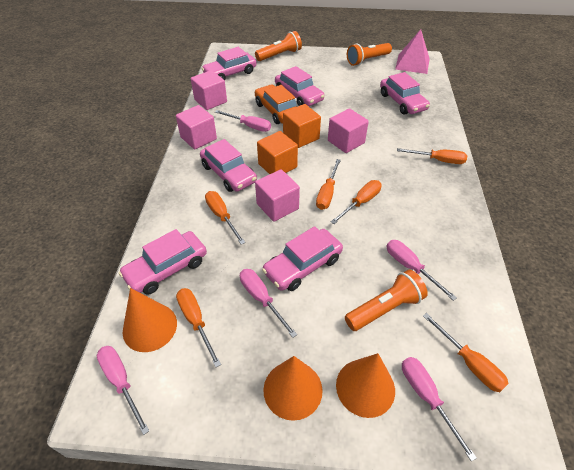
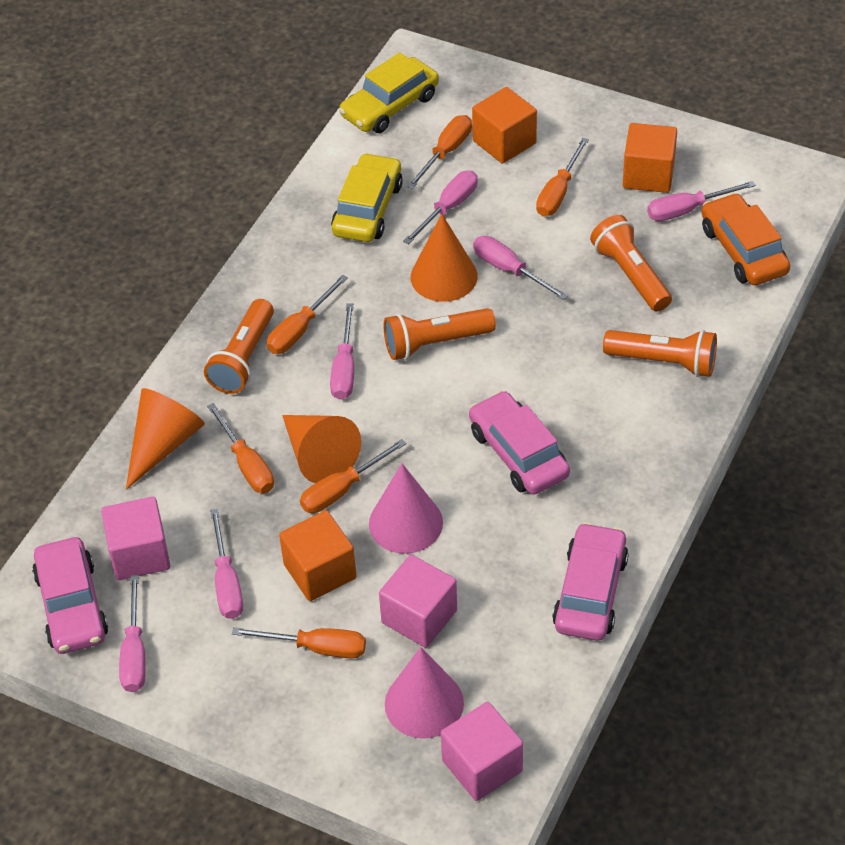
orange cube: [257,131,298,174] [283,104,321,148] = 2 -> [279,510,356,601] [472,87,537,164] [623,123,677,193] = 3
orange flashlight: [255,31,302,61] [345,269,428,331] [347,43,392,66] = 3 -> [204,299,274,394] [383,308,496,360] [590,215,672,311] [603,330,717,377] = 4
pink car: [119,229,207,295] [200,139,257,192] [202,47,256,80] [262,226,343,291] [275,66,325,106] [380,72,430,115] = 6 -> [32,537,108,654] [469,391,570,495] [552,522,629,641] = 3
pink cone: none = 0 -> [369,463,443,554] [385,647,464,739] = 2
pink cube: [176,105,217,149] [191,70,227,110] [255,169,300,222] [328,108,369,153] = 4 -> [101,497,171,580] [379,555,457,648] [441,702,523,801] = 3
pink pyramid: [395,29,430,74] = 1 -> none = 0
pink screwdriver: [97,346,149,435] [215,110,271,132] [240,269,297,338] [386,240,457,301] [402,357,477,461] = 5 -> [119,575,146,692] [210,509,243,619] [330,303,354,400] [403,171,478,244] [473,236,568,300] [647,181,756,221] = 6
yellow car: none = 0 -> [331,153,403,242] [339,52,439,133] = 2

